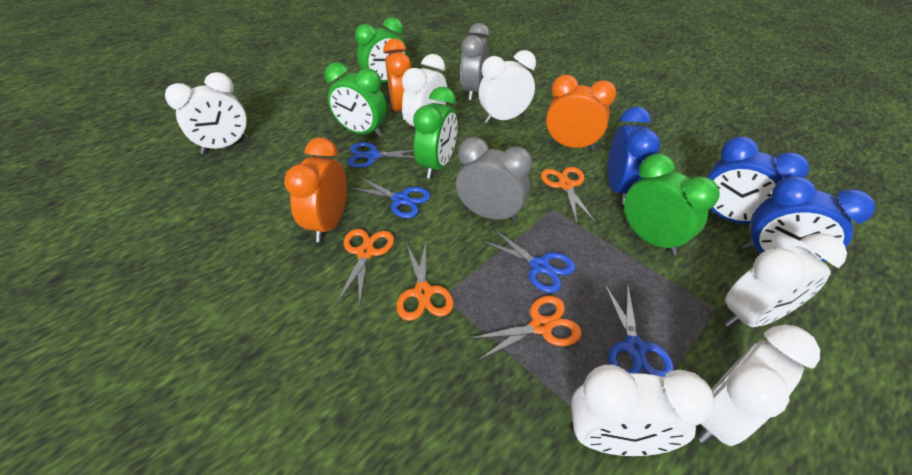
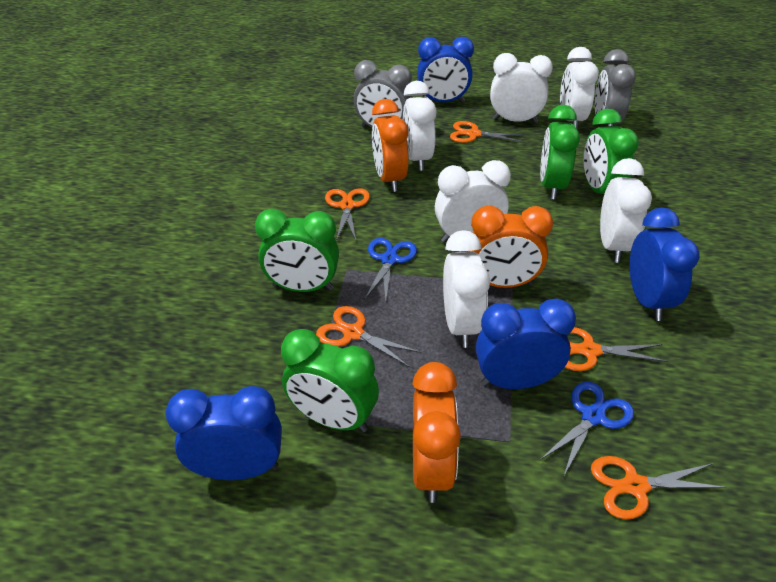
blue clock: [607,106,661,205] [707,136,809,224] [743,176,875,261] = 3 -> [165,386,282,480] [417,37,474,102] [476,298,576,389] [630,207,700,321] = 4
blue scissors: [347,142,415,168] [348,176,431,218] [480,228,576,293] [605,284,674,377] = 4 -> [364,238,417,301] [540,381,634,475] = 2
orange scissors: [336,229,394,308] [396,242,454,321] [467,296,582,361] [541,167,596,223] = 4 -> [316,306,421,368] [325,188,370,241] [450,121,525,143] [565,327,668,371] [591,456,727,520] = 5

